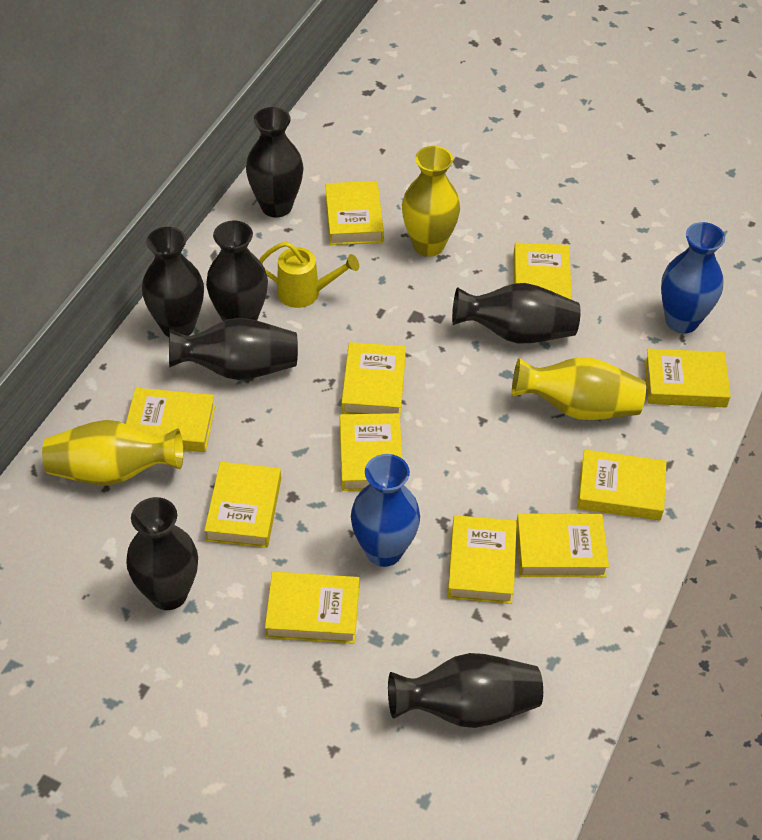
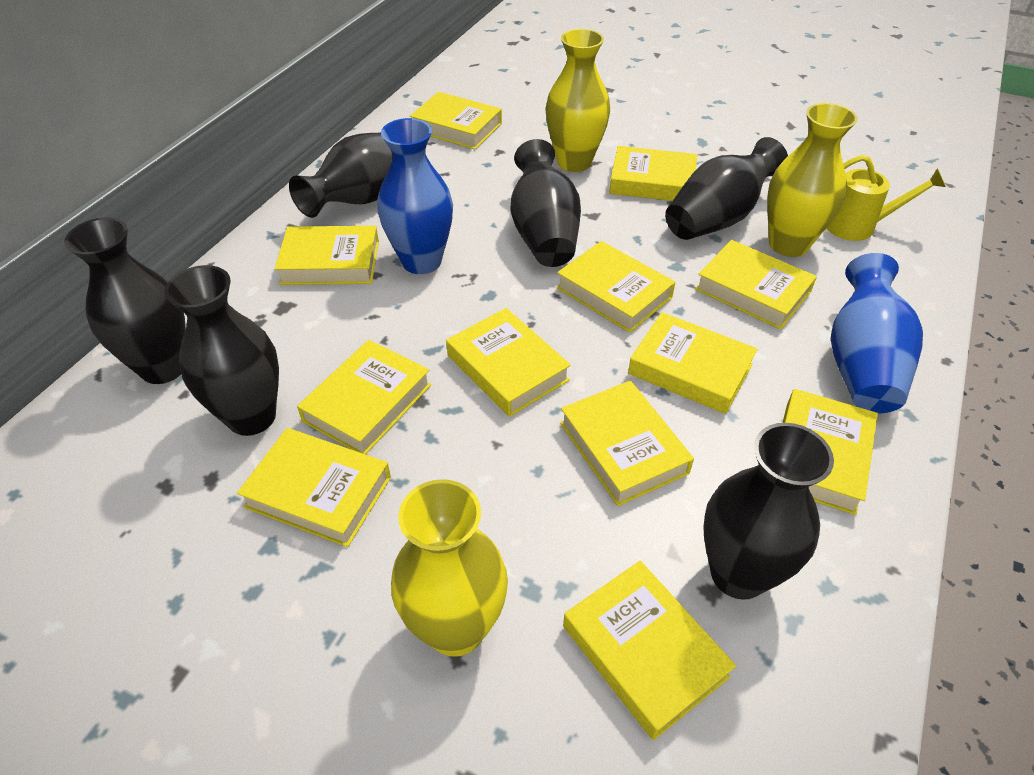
black vase: [126,497,198,610] [142,227,204,337] [169,318,298,380] [206,221,268,321] [246,107,304,217] [388,653,543,728] [452,283,581,343] = 7 -> [64,217,186,384] [164,265,279,436] [289,133,393,218] [511,139,581,267] [665,137,788,240] [703,423,834,600] = 6
yellow book: [126,388,215,452] [204,462,281,548] [265,572,359,644] [325,181,384,245] [340,413,402,491] [341,342,406,416] [448,515,517,604] [514,243,572,300] [516,514,609,577] [577,449,667,521] [644,349,731,407] = 11 -> [237,428,391,547] [275,226,379,285] [297,340,431,454] [410,92,502,150] [446,308,571,417] [557,241,675,333] [560,381,694,506] [563,561,736,740] [609,146,697,201] [628,312,758,414] [695,240,817,330] [783,389,878,515] = 12

